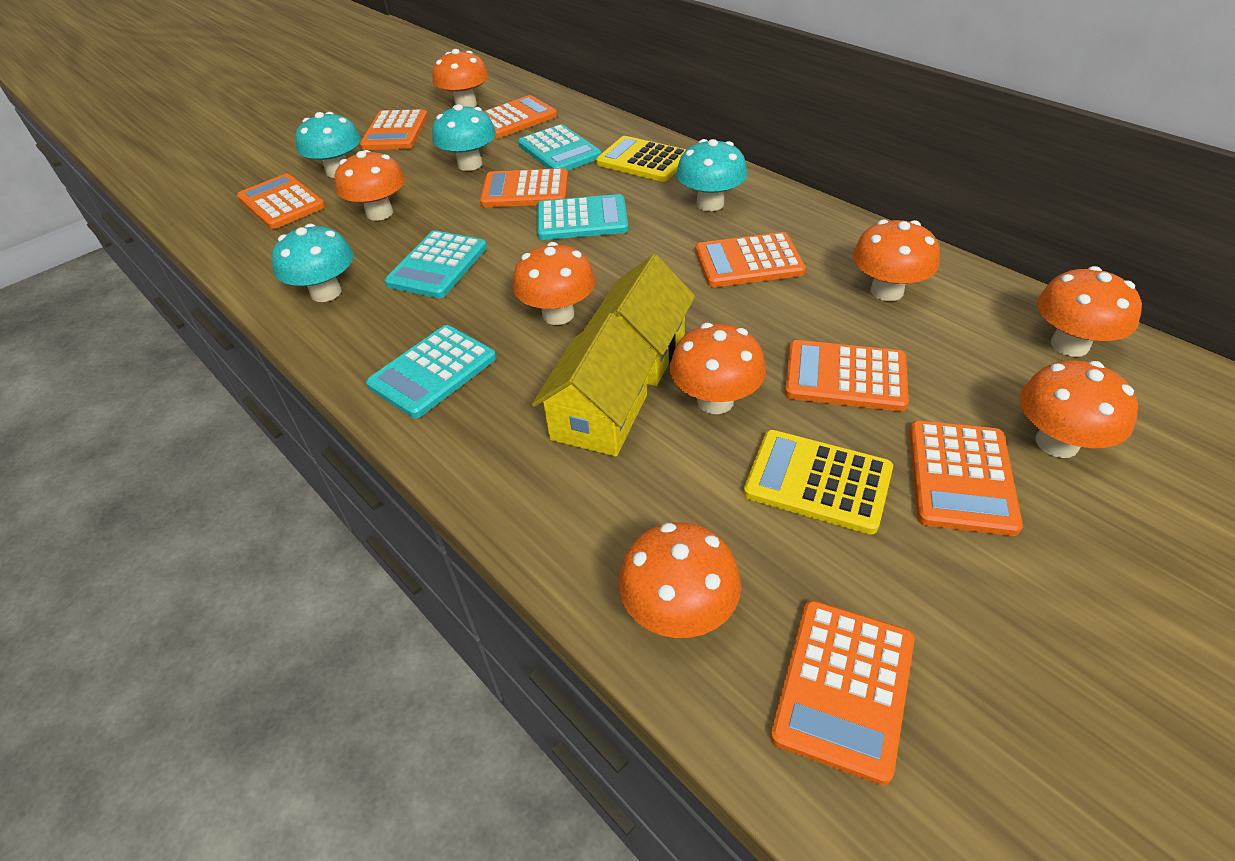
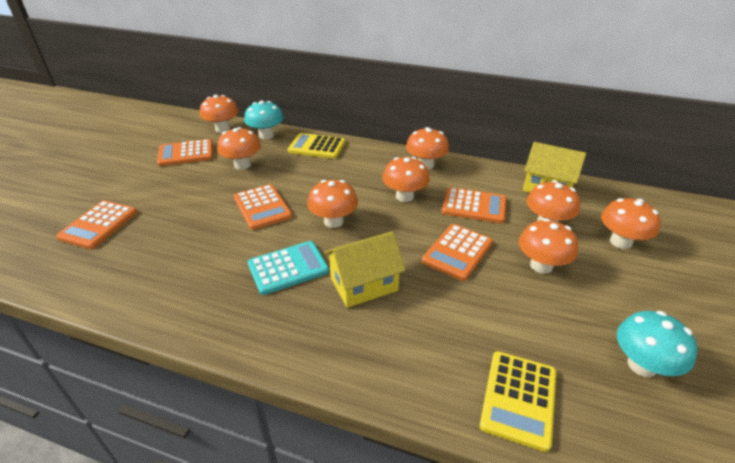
orange calculator: [237,174,325,229] [360,109,428,150] [480,168,568,207] [484,95,557,138] [695,232,806,287] [770,600,914,785] [785,340,909,412] [909,421,1023,536] = 8 -> [56,200,137,249] [157,139,213,166] [234,184,292,230] [422,224,493,281] [442,187,506,223] = 5
turquoise calculator: [366,325,496,418] [385,230,487,298] [518,124,602,171] [537,194,628,240] = 4 -> [248,241,329,295] = 1
turquoise mushroom: [272,224,353,302] [295,112,361,178] [432,104,496,171] [676,139,747,211] = 4 -> [244,101,284,139] [617,311,698,377] = 2

